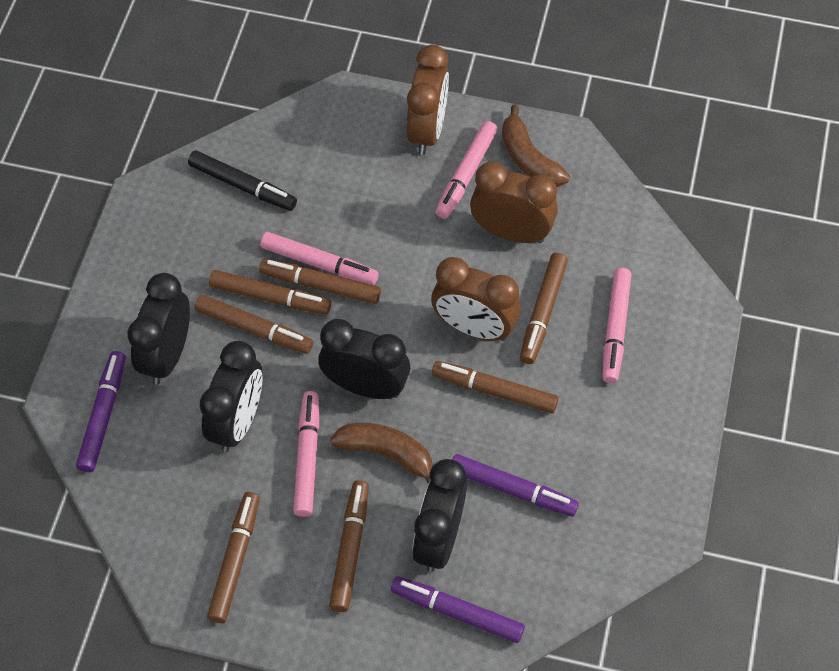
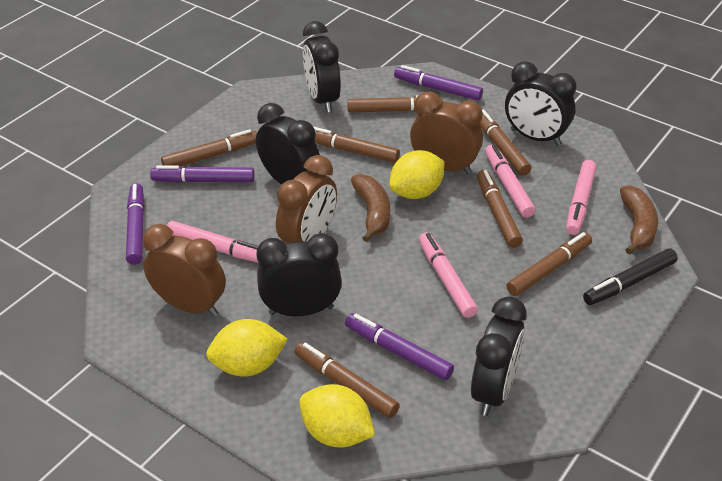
black clock: [127,273,190,384] [200,341,263,452] [318,319,410,399] [412,459,467,572] = 4 -> [256,103,320,185] [256,233,342,316] [303,21,341,113] [471,296,527,416] [505,61,576,146] = 5
purple marker: [76,351,126,472] [391,576,525,643] [452,454,579,516] = 3 -> [126,183,145,265] [150,165,254,183] [345,313,454,380] [394,65,483,100] = 4
yellow lemon: none = 0 -> [206,319,288,377] [299,384,375,448] [389,150,444,199] = 3

